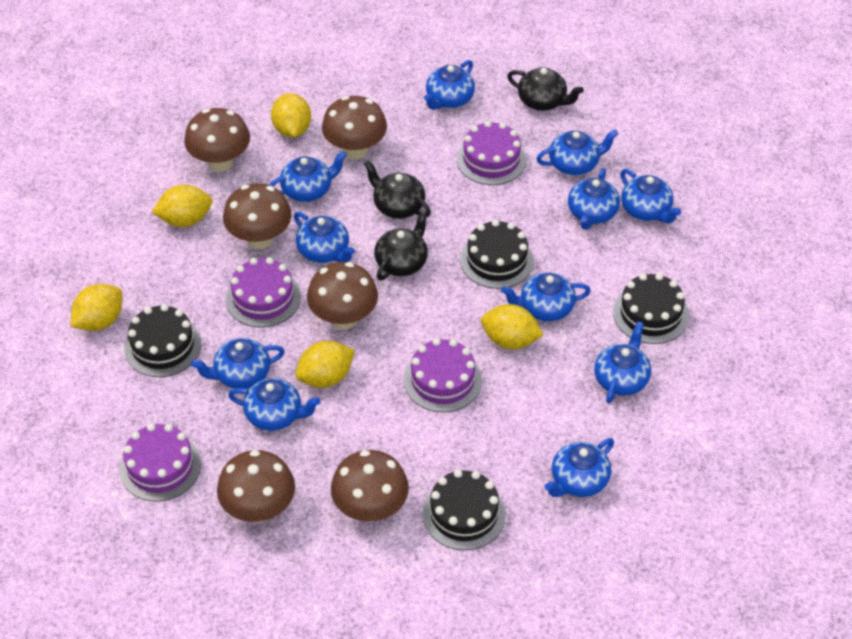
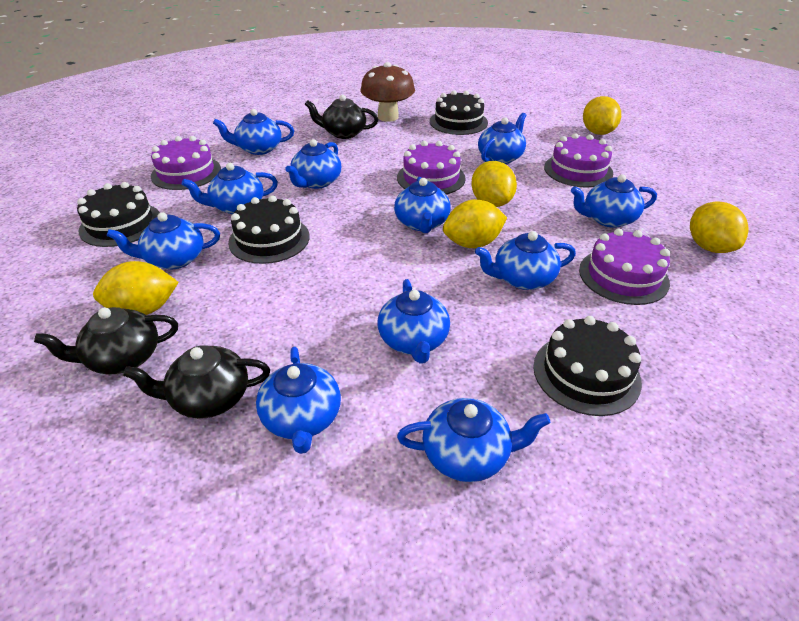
brown mushroom: [184,108,250,172] [217,450,295,522] [223,183,291,249] [307,262,378,330] [322,96,387,159] [331,450,409,522] = 6 -> [361,62,415,122] = 1

